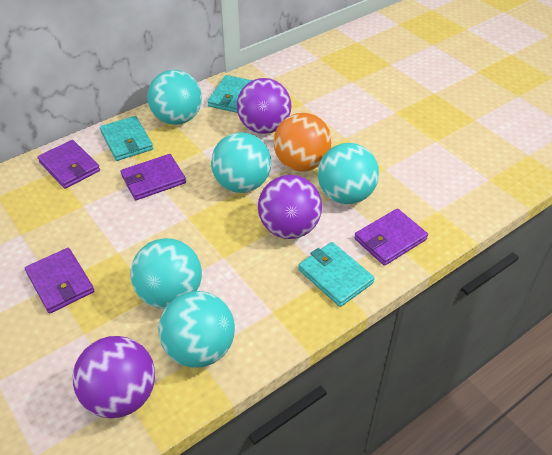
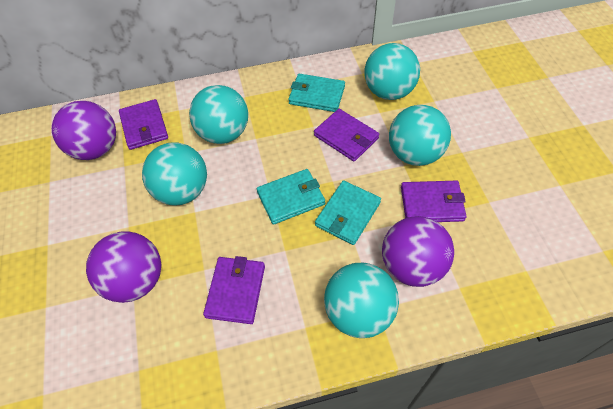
orange ball: [273,113,332,171] = 1 -> none = 0

